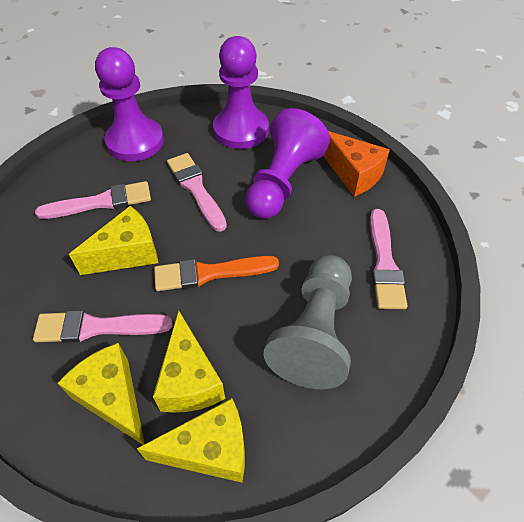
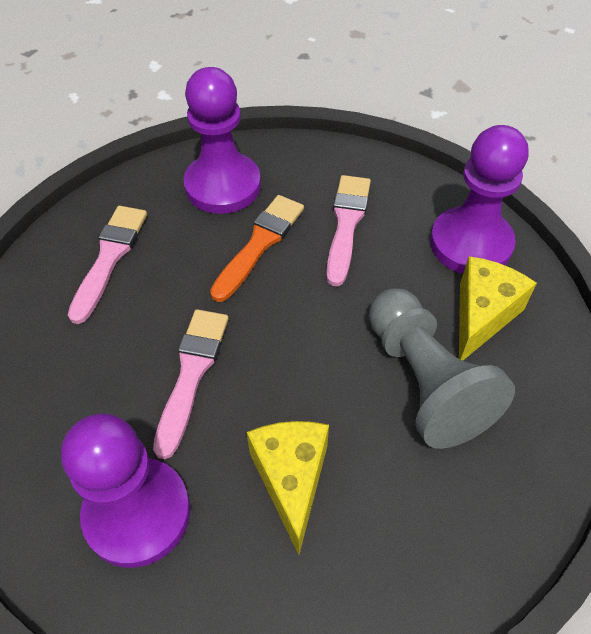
orange cheese: [323,131,390,197] = 1 -> none = 0
pink brush: [33,310,173,343] [35,181,151,219] [167,153,227,232] [370,209,407,309] = 4 -> [68,206,147,324] [153,309,229,459] [326,175,371,287] = 3
yellow cheese: [57,343,145,445] [69,206,159,275] [137,398,245,483] [153,311,225,413] = 4 -> [247,421,329,555] [459,256,537,361] = 2

